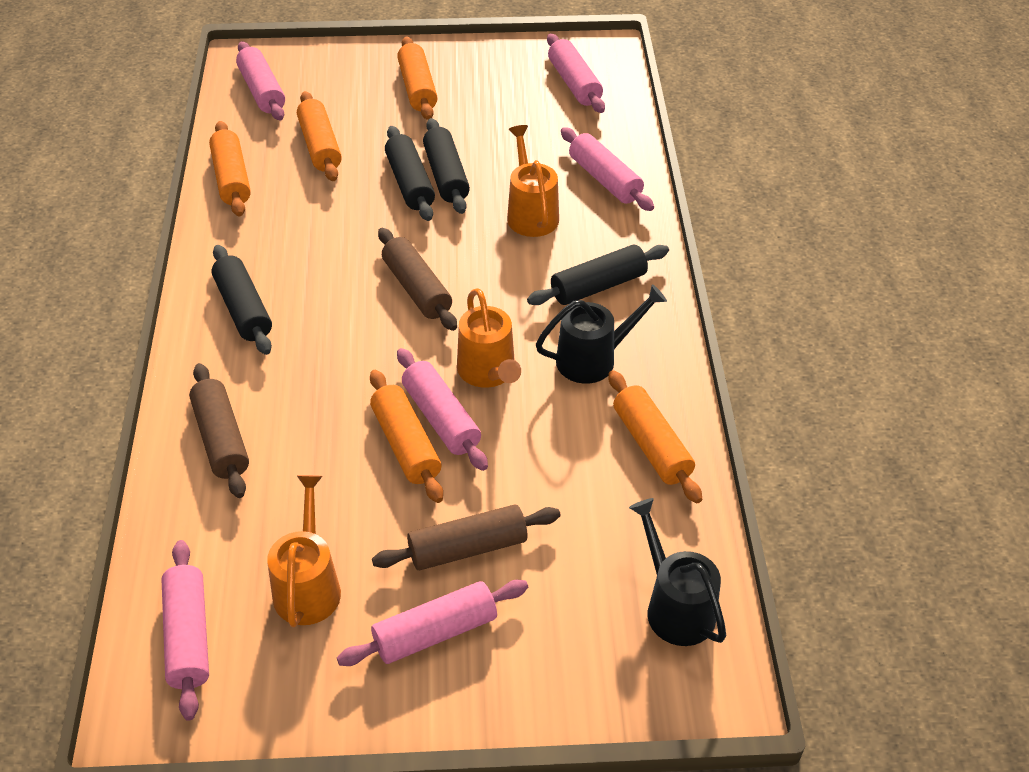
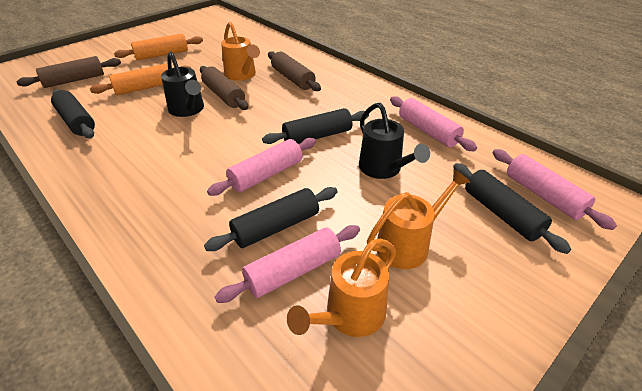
orange rolling pin: [209,121,251,217] [297,91,342,181] [370,370,443,503] [397,37,438,120] [608,370,702,503] = 5 -> [90,63,191,95] [114,34,203,60] = 2
pink rolling pin: [161,540,209,721] [236,41,285,120] [337,580,528,666] [397,348,488,471] [547,33,605,113] [561,127,654,211] = 6 -> [207,138,316,196] [215,225,360,303] [390,96,477,151] [493,149,617,230] = 4

